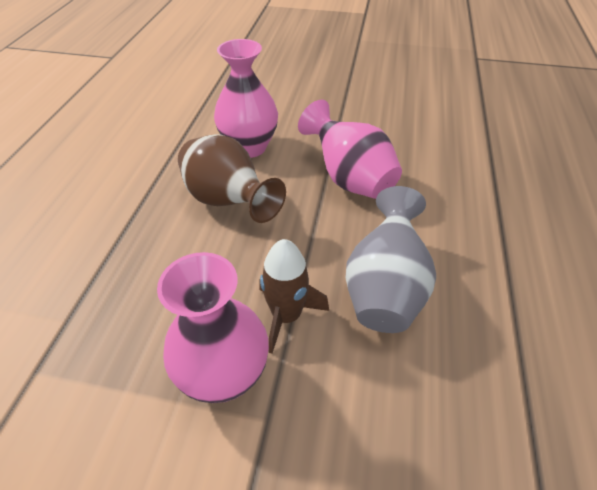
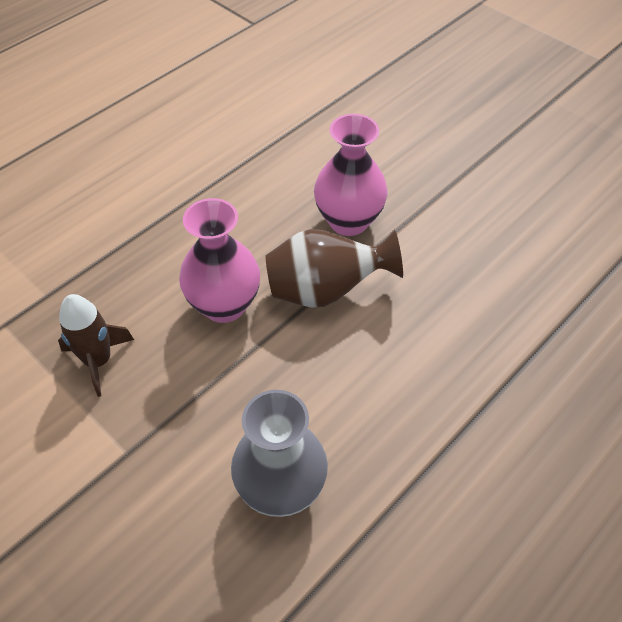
pink vase: [157,252,269,403] [214,39,278,158] [298,99,402,199] = 3 -> [179,198,260,323] [314,114,388,236] = 2

